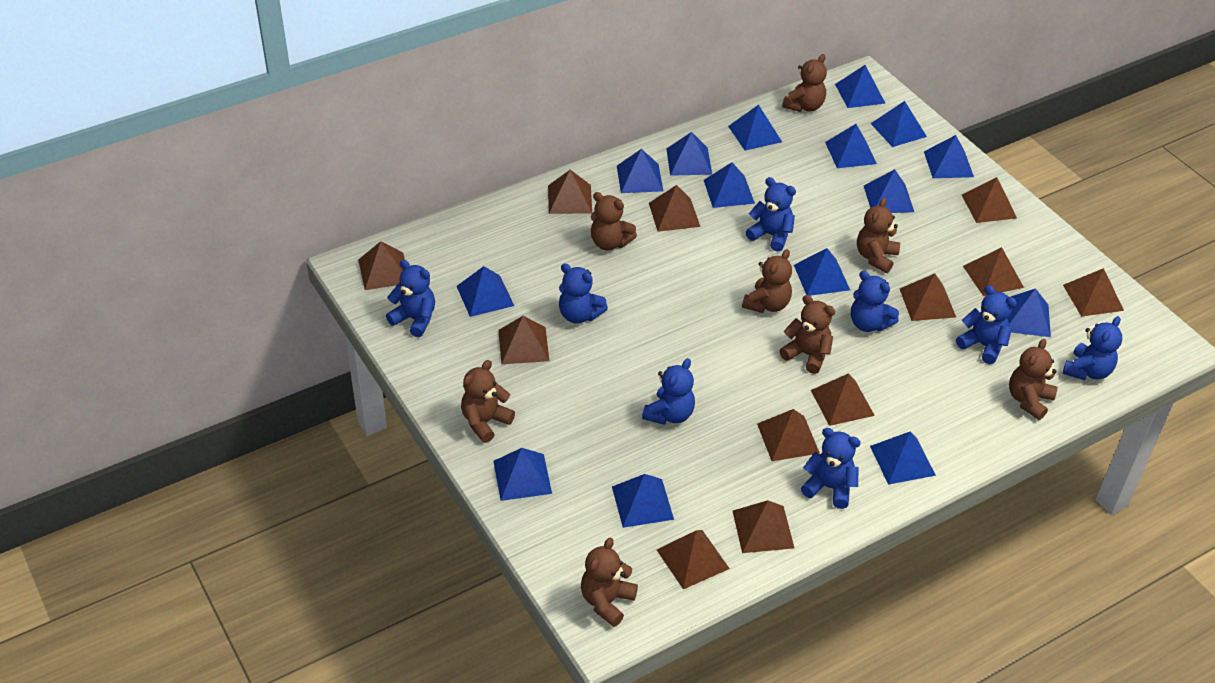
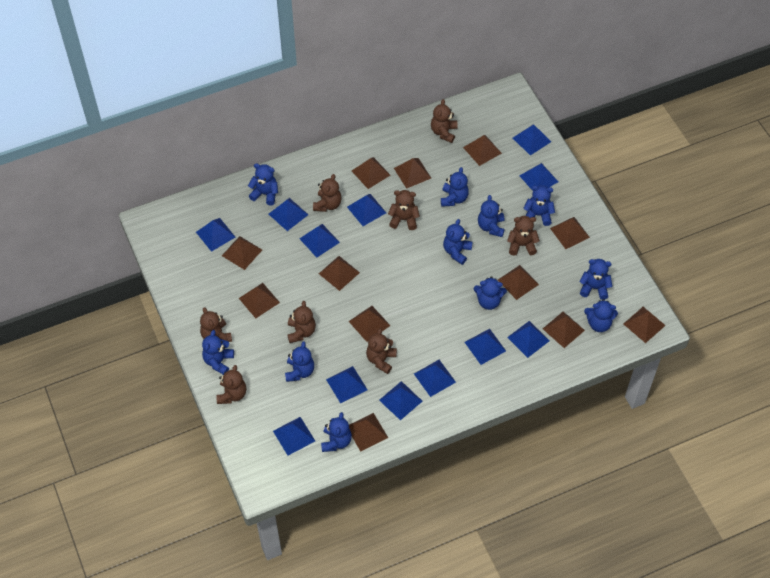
blue pyramid: [456,266,514,317] [493,448,552,501] [612,474,674,528] [617,149,663,193] [666,132,712,176] [704,162,755,208] [728,105,782,151] [794,248,850,296] [825,124,877,168] [835,65,886,108] [864,169,914,213] [870,101,927,147] [870,432,936,485] [924,135,974,178] [1007,288,1051,337] = 15 -> [196,218,235,252] [269,198,308,231] [273,417,315,456] [299,224,340,257] [326,366,368,403] [347,194,386,226] [379,381,423,420] [414,360,456,397] [465,329,506,365] [507,321,550,358] [513,125,551,156] [519,163,558,191] = 12
blue teddy bear: [386,260,435,337] [559,264,608,324] [642,358,695,425] [746,177,796,252] [801,428,861,509] [851,271,899,332] [956,285,1017,364] [1063,316,1122,380] = 8 -> [202,330,234,375] [248,164,278,205] [285,341,314,382] [321,412,352,452] [441,167,469,207] [443,219,473,265] [474,276,507,310] [478,195,505,237] [523,185,555,226] [579,259,612,300] [584,299,618,332] = 11

